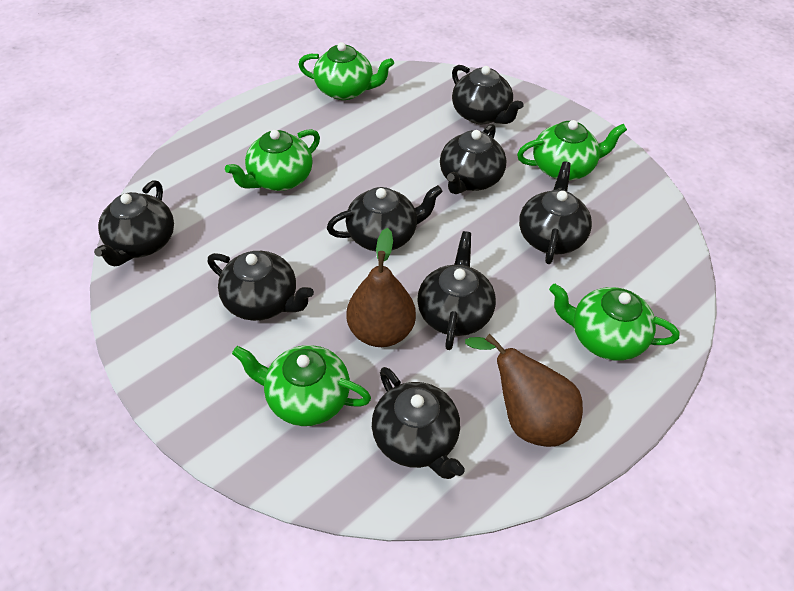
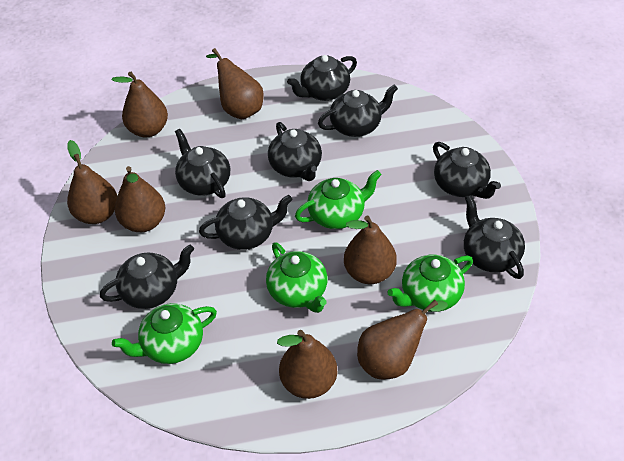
brown pear: [347,228,416,347] [465,334,583,447] = 2 -> [67,140,118,224] [111,72,168,137] [115,166,165,232] [206,48,264,119] [277,330,337,399] [344,216,397,284] [357,300,448,379] = 7
green teapot: [225,129,320,191] [232,345,371,426] [298,42,394,100] [517,120,627,180] [549,284,679,361] = 5 -> [112,303,217,364] [266,242,328,313] [295,170,381,229] [387,255,473,312] = 4

